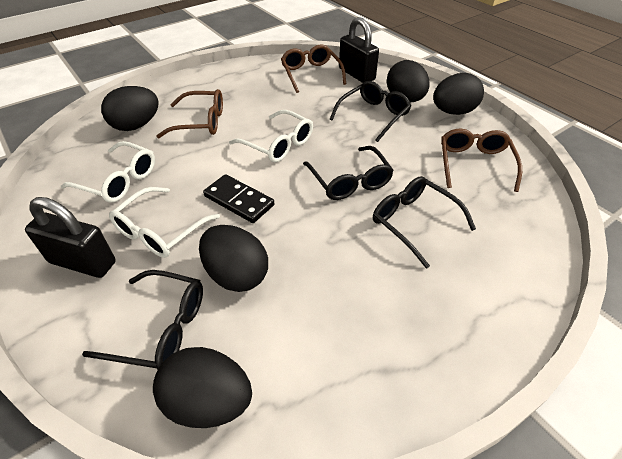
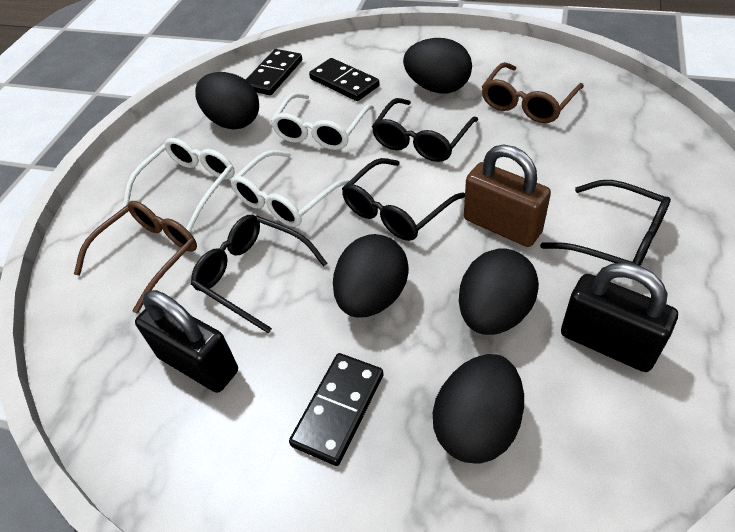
black domino: [203,174,274,223] = 1 -> [246,49,302,95] [289,353,383,466] [309,58,380,101] = 3
brown glasses: [157,89,223,138] [281,45,346,93] [441,129,522,192] = 3 -> [74,201,197,313] [482,62,584,123] = 2
brown padlock: none = 0 -> [464,145,551,247] = 1

